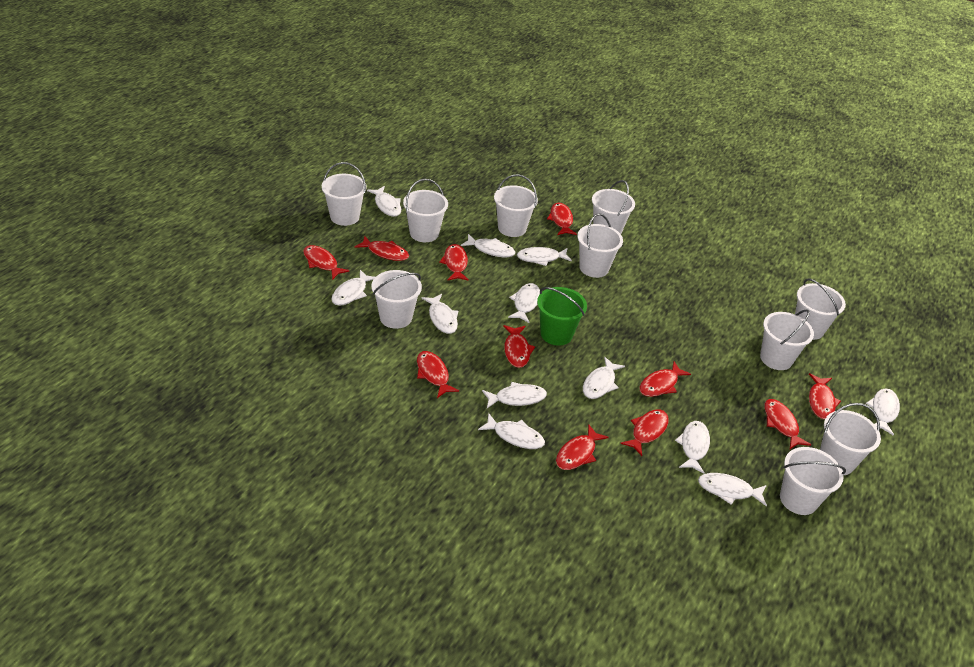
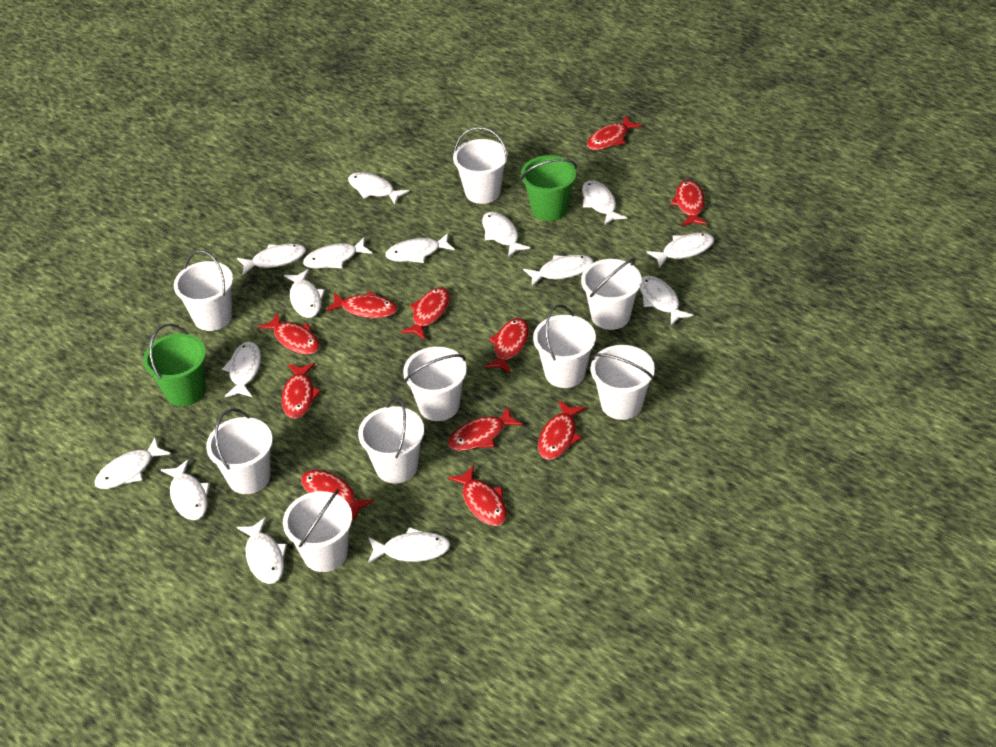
green bucket: [537,287,587,346] = 1 -> [143,324,206,406] [521,155,577,221] = 2
white bucket: [322,162,367,226] [371,270,422,329] [403,179,448,242] [494,174,538,237] [577,213,623,278] [592,180,635,234] [760,309,814,370] [780,447,846,515] [795,278,846,340] [820,403,881,475] = 10 -> [174,250,233,331] [206,408,273,494] [283,489,352,572] [358,397,424,484] [403,347,467,421] [453,127,508,204] [533,304,596,388] [581,258,642,330] [591,345,655,420] = 9
white fish: [331,270,375,306] [367,186,401,217] [421,294,458,334] [461,234,515,257] [478,413,545,449] [482,382,547,408] [508,283,540,323] [517,247,572,266] [583,357,625,399] [675,421,710,474] [698,473,767,506] [866,388,900,436] = 12 -> [94,438,171,489] [161,459,210,520] [222,342,261,397] [237,243,306,276] [237,517,287,584] [284,269,325,318] [303,237,373,269] [348,172,409,205] [368,527,451,563] [385,233,455,263] [482,212,531,258] [523,255,594,286] [582,180,627,226] [640,276,694,326] [647,233,714,268] = 15

